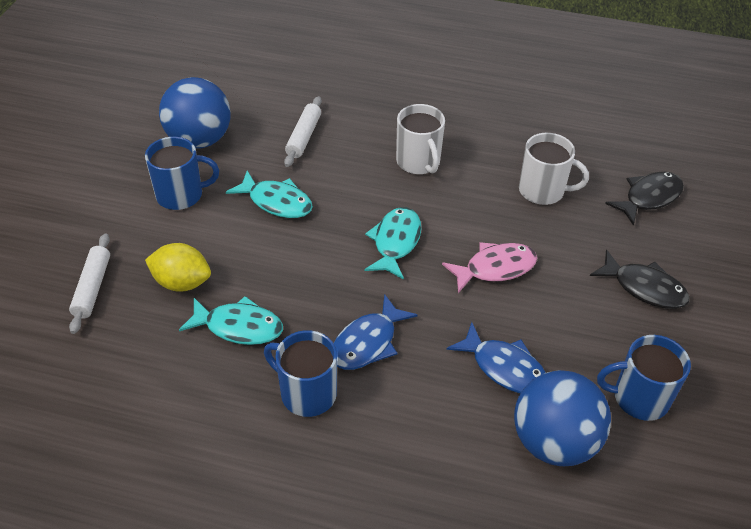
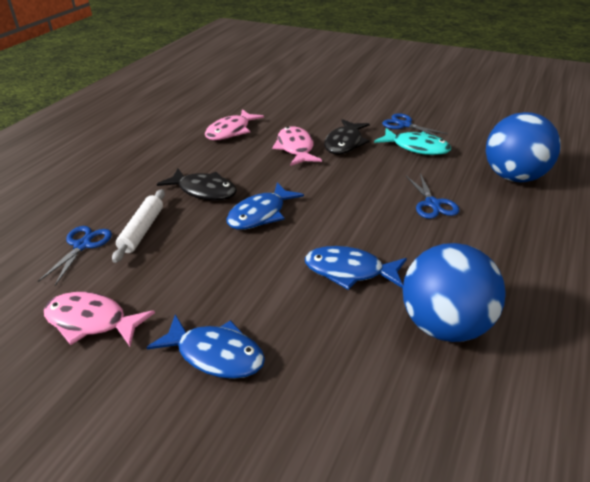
blue fish: [334,294,417,370] [447,322,546,394] = 2 -> [146,315,265,379] [226,182,304,230] [305,246,407,290] = 3
blue mug: [145,137,219,210] [264,330,337,417] [597,335,691,421] = 3 -> none = 0
blue scissors: none = 0 -> [38,226,112,286] [382,113,448,138] [406,173,459,219] = 3
pink fish: [442,242,537,293] = 1 -> [44,292,155,346] [205,109,264,140] [272,126,322,166] = 3
turquoise fish: [179,296,283,345] [226,171,313,218] [365,207,421,280] = 3 -> [374,128,451,155] = 1
white mug: [396,104,445,174] [519,133,589,205] = 2 -> none = 0
white rolling pin: [69,233,110,334] [284,96,322,167] = 2 -> [112,189,165,263] = 1
yellow lemon: [145,243,211,292] = 1 -> none = 0

